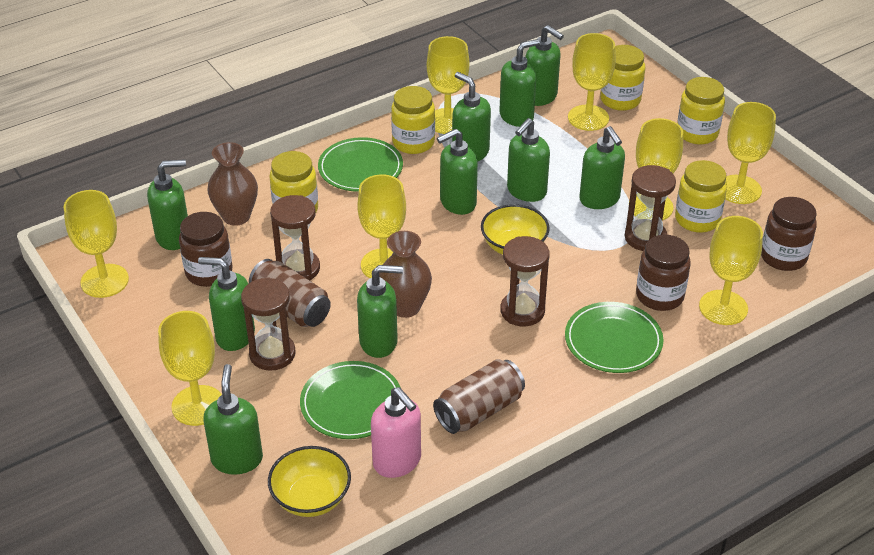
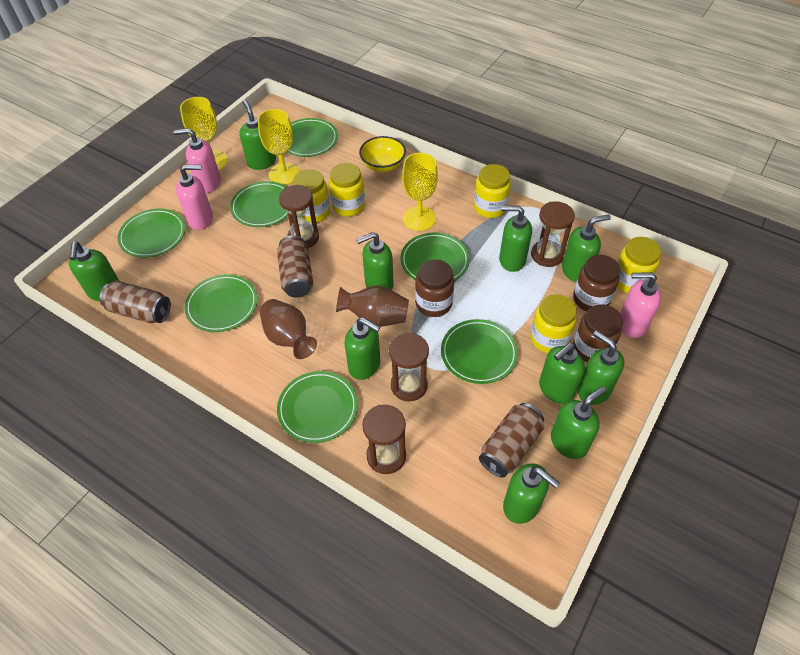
brown can: [249,259,331,327] [433,359,525,434] = 2 -> [100,280,171,323] [277,235,313,298] [479,403,544,478] = 3
green plate: [300,361,401,439] [318,137,403,192] [565,302,663,373] = 3 -> [117,208,186,258] [184,274,258,332] [230,181,288,227] [277,371,358,443] [287,118,338,157] [400,233,470,281] [441,319,518,384] = 7
pink soap dispenser: [371,387,421,478] = 1 -> [174,128,221,193] [176,165,213,230] [620,272,661,338] = 3
yellow bowl: [268,446,351,517] [481,204,550,255] = 2 -> [359,136,406,172] = 1
yellow goblet: [64,190,129,298] [158,311,222,426] [357,174,406,278] [427,36,469,134] [568,33,616,131] [634,118,683,220] [699,216,763,325] [725,102,776,204] = 8 -> [180,97,228,170] [258,109,300,185] [402,153,438,231] = 3

